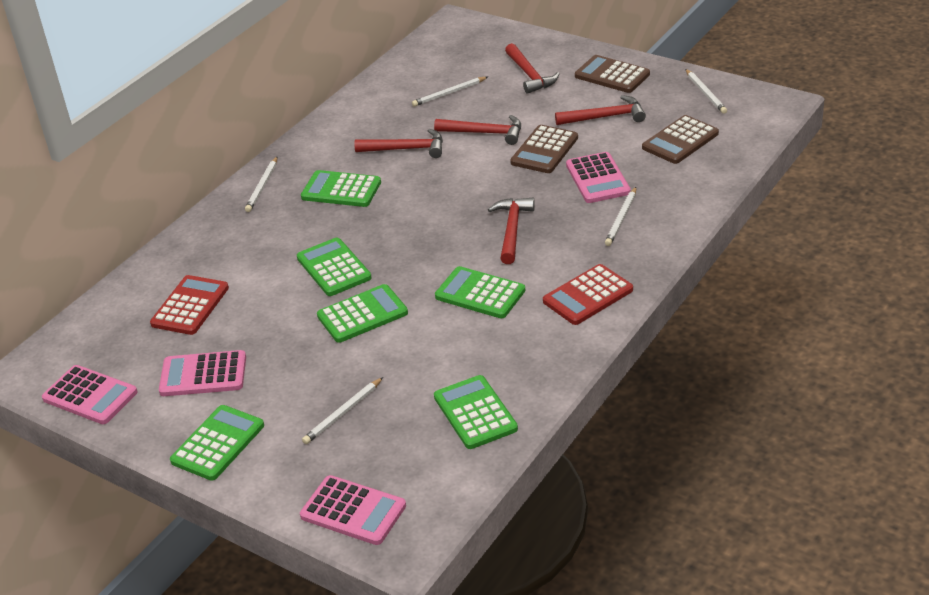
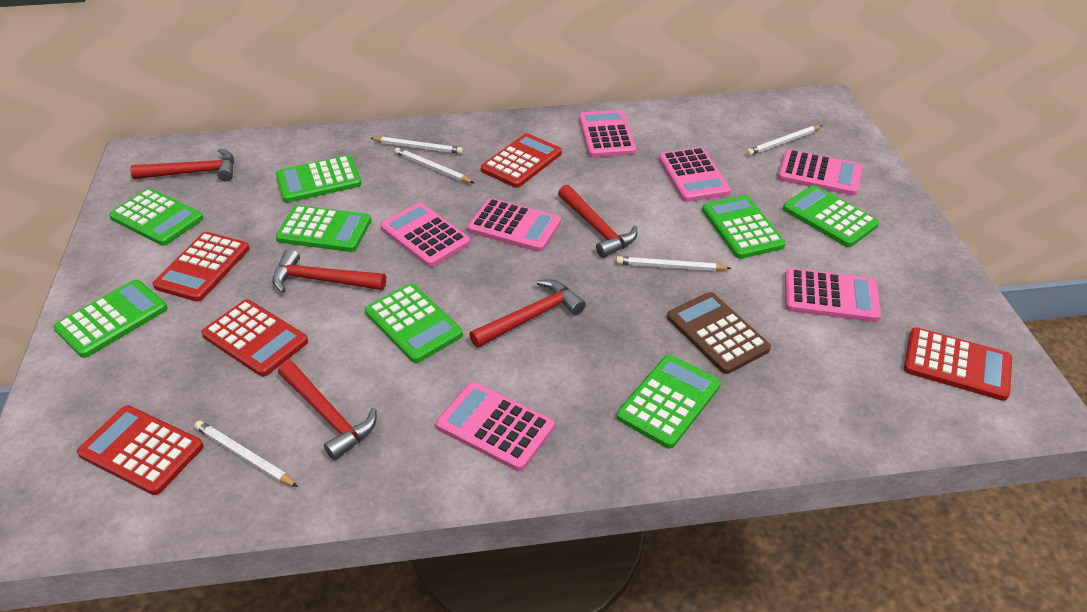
brown calculator: [510,125,578,173] [575,55,650,93] [642,115,719,164] = 3 -> [667,292,771,374] = 1
green calculator: [170,405,264,481] [297,238,372,296] [301,170,381,207] [317,284,408,343] [434,375,518,449] [435,266,525,319] = 6 -> [54,280,167,358] [109,188,203,246] [276,155,362,203] [276,205,371,252] [365,284,463,363] [617,355,721,449] [702,195,786,259] [783,185,879,247] = 8
pink calculator: [42,365,138,424] [159,350,246,396] [300,475,406,545] [566,152,631,203] = 4 -> [380,203,471,267] [436,382,555,471] [467,198,561,252] [579,110,636,157] [659,147,731,202] [778,149,862,195] [785,268,881,322] = 7
red calculator: [150,275,229,335] [543,264,633,325] = 2 -> [77,405,204,495] [153,232,249,302] [201,299,308,377] [481,133,562,188] [904,327,1012,401] = 5

